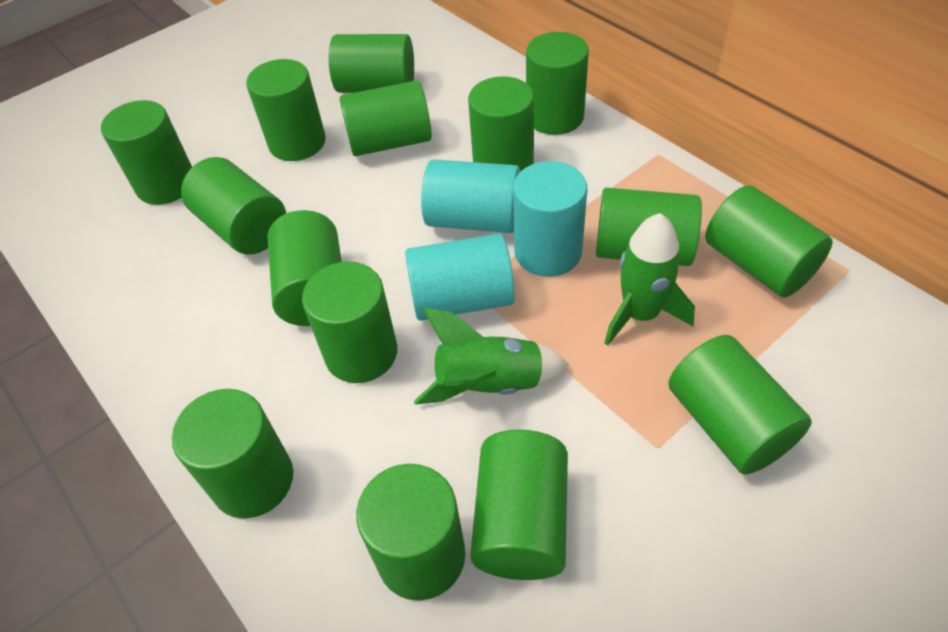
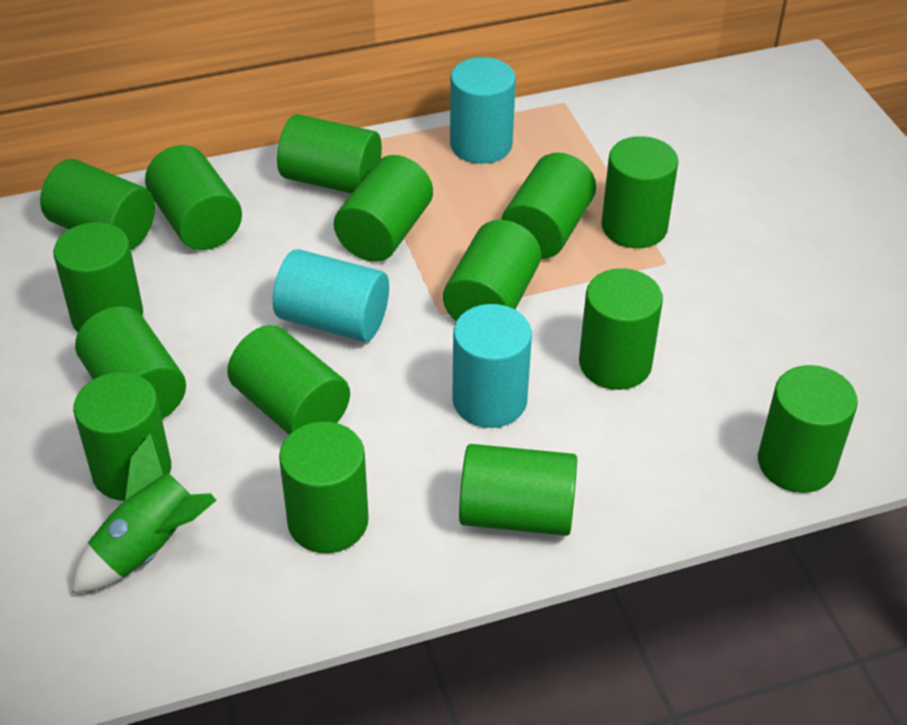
green rocket: [414,308,569,405] [605,213,695,346] = 2 -> [72,433,217,593] = 1

